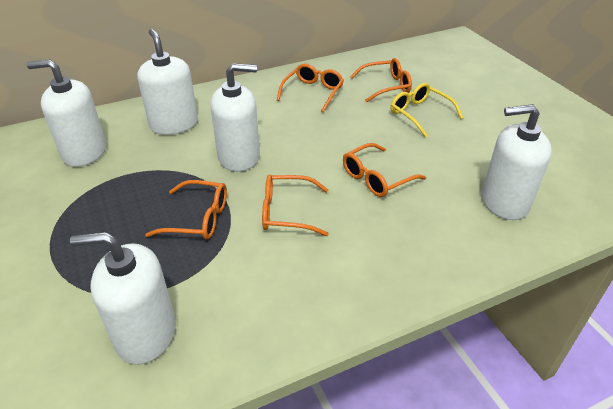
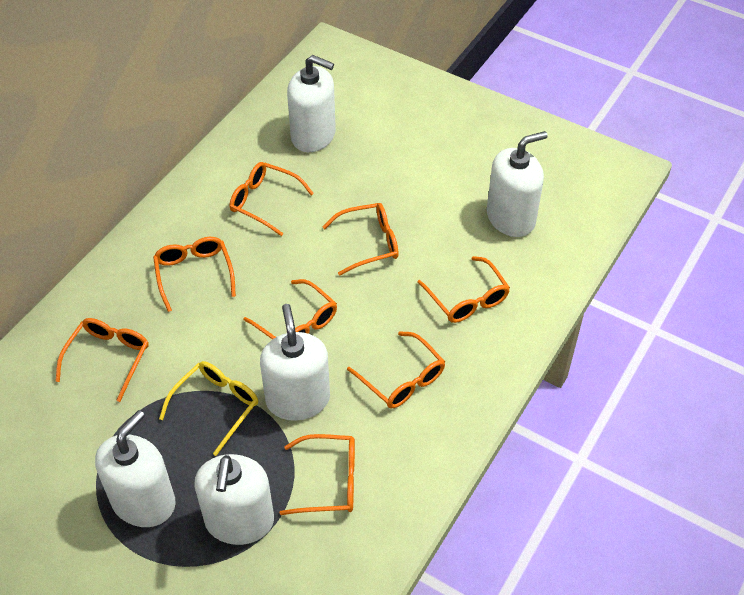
orange glasses: [145,180,227,240] [262,174,329,236] [277,64,344,113] [343,143,426,197] [350,58,412,102] = 5 -> [55,318,149,402] [153,237,236,312] [230,162,314,236] [243,279,337,339] [280,434,355,515] [322,203,399,276] [347,331,445,409] [417,256,510,323] = 8

